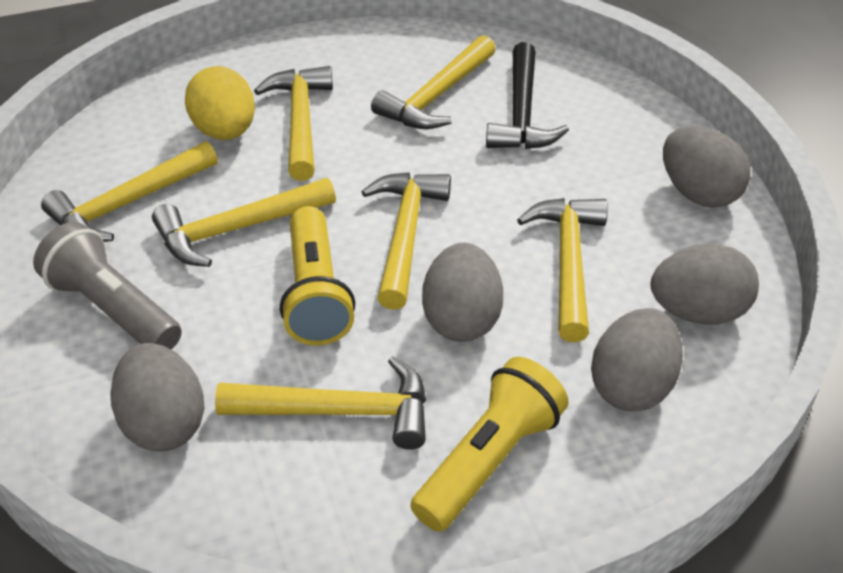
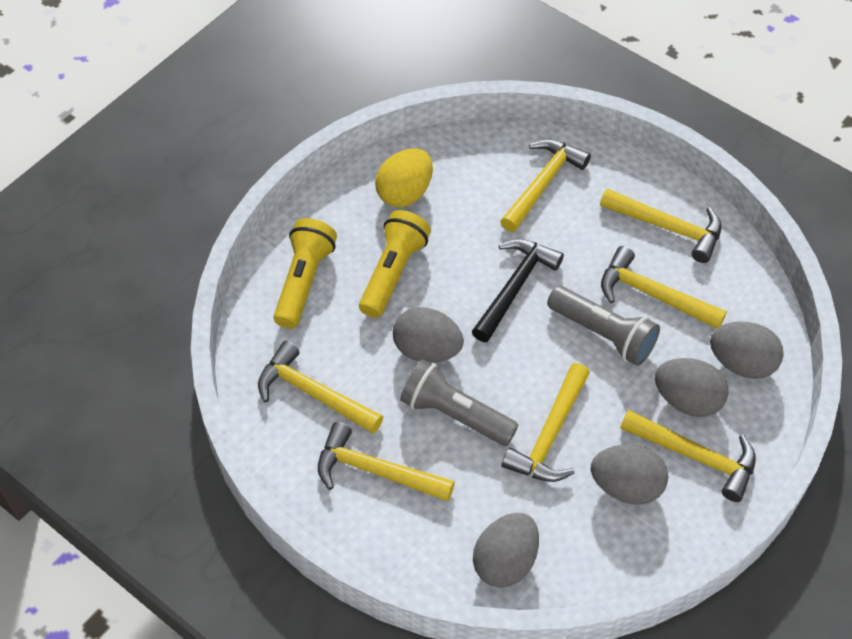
grey flashlight: [33,222,182,350] = 1 -> [400,359,518,446] [547,286,660,366] = 2

